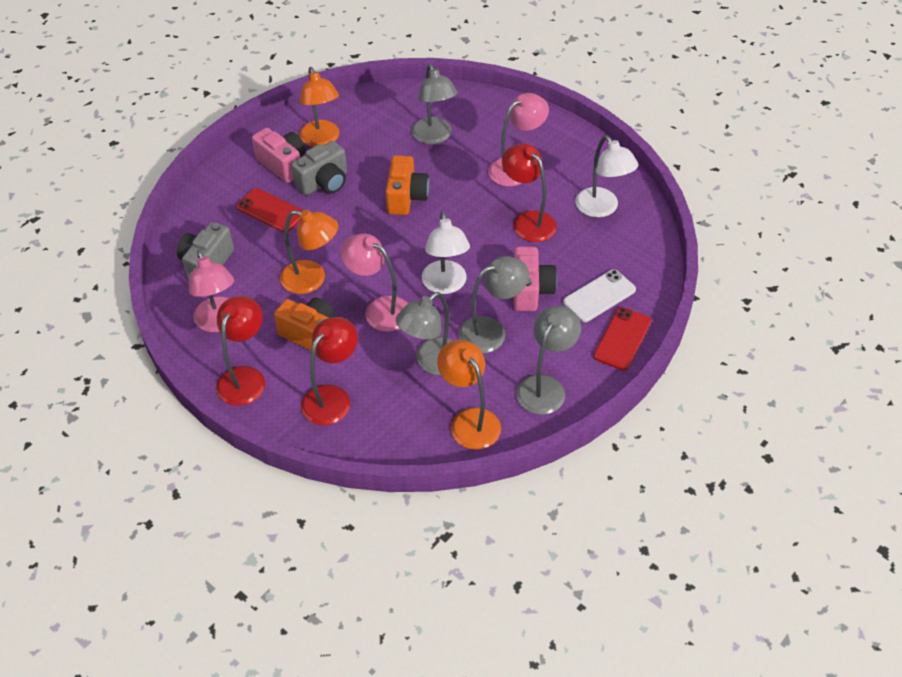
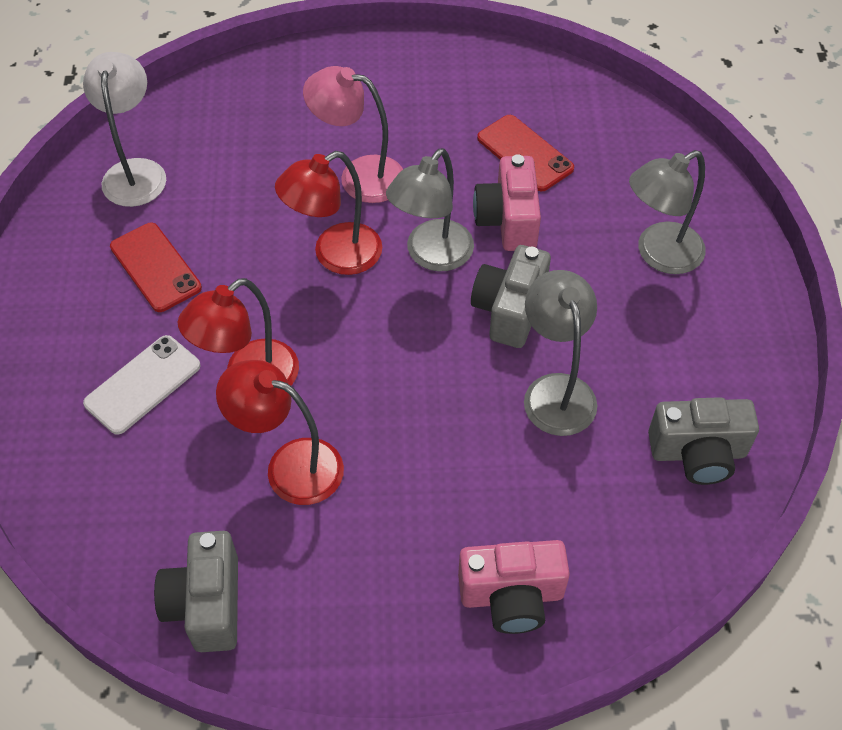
grey camera: [177,222,234,280] [291,141,347,195] = 2 -> [154,531,238,652] [471,245,551,348] [648,397,759,485] = 3
grey lamp: [396,292,454,375] [412,64,457,144] [458,256,529,353] [516,306,581,415] = 4 -> [386,148,474,271] [524,270,597,436] [629,150,706,274] = 3
orange camera: [274,298,335,350] [386,155,429,215] = 2 -> none = 0
orange lamp: [280,210,338,294] [299,67,339,147] [437,340,501,450] = 3 -> none = 0
pink lamp: [189,250,234,332] [341,233,408,332] [488,93,549,186] = 3 -> [303,66,403,203] = 1
white lamp: [422,211,470,294] [575,136,639,218] = 2 -> [83,52,166,207] = 1

